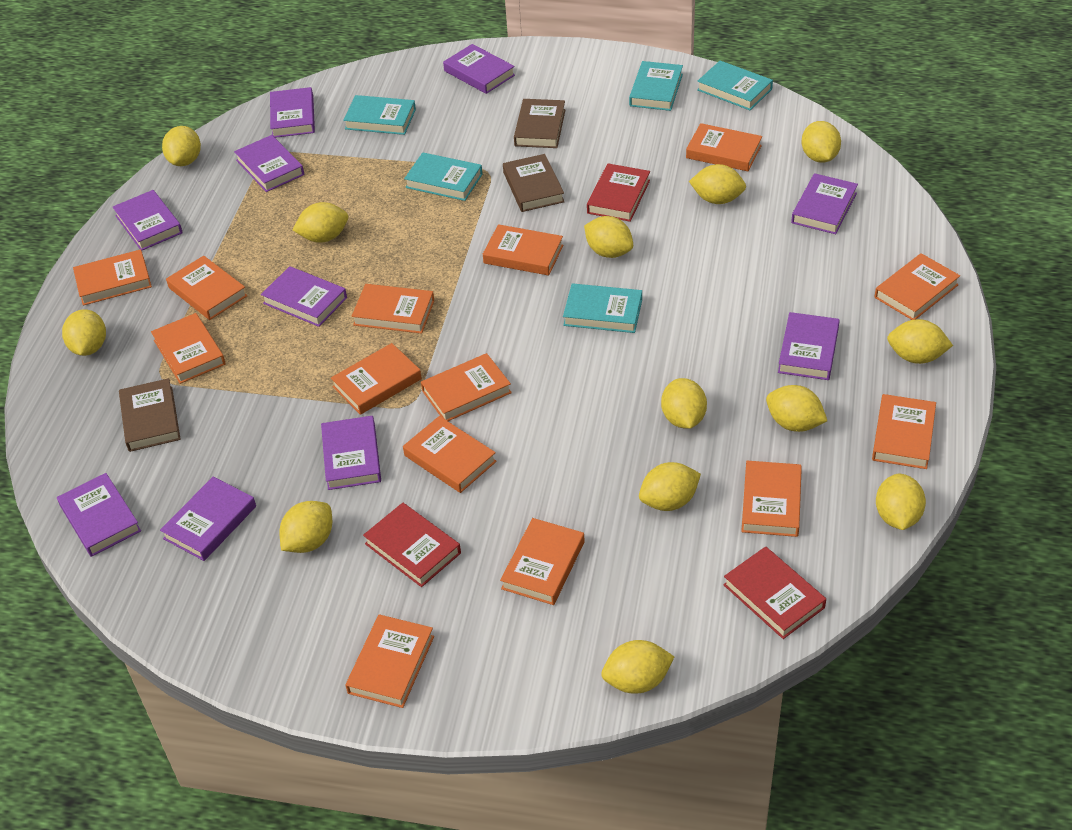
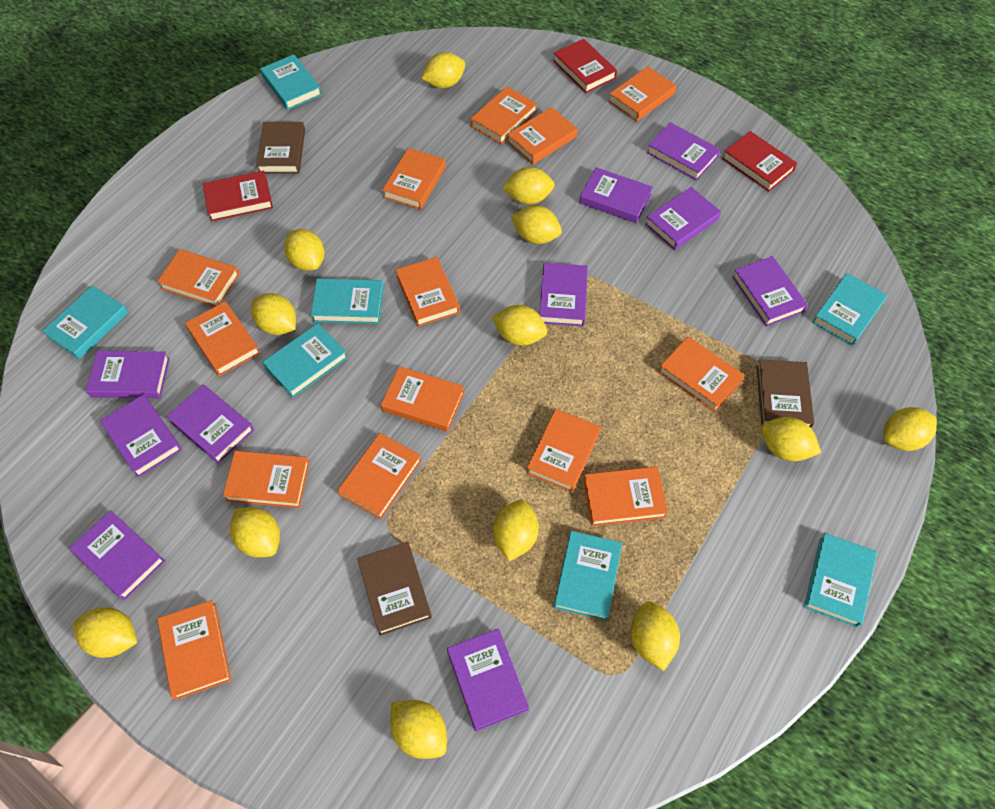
turquoise book: [343,95,416,135] [404,152,482,201] [563,283,642,333] [629,61,683,111] [697,61,773,110] = 5 -> [42,285,129,359] [260,54,322,110] [262,323,348,398] [311,278,384,324] [554,531,622,621] [804,533,877,627] [812,273,887,346] = 7

